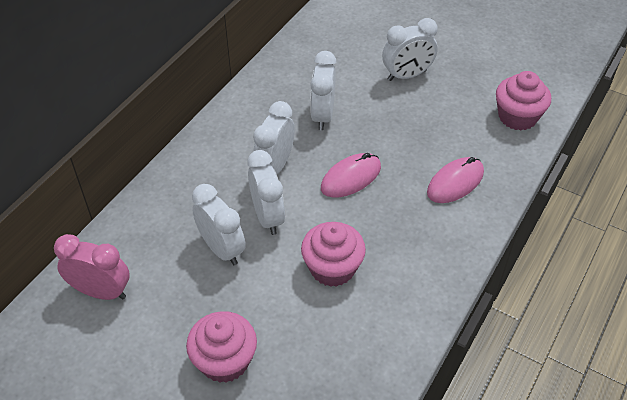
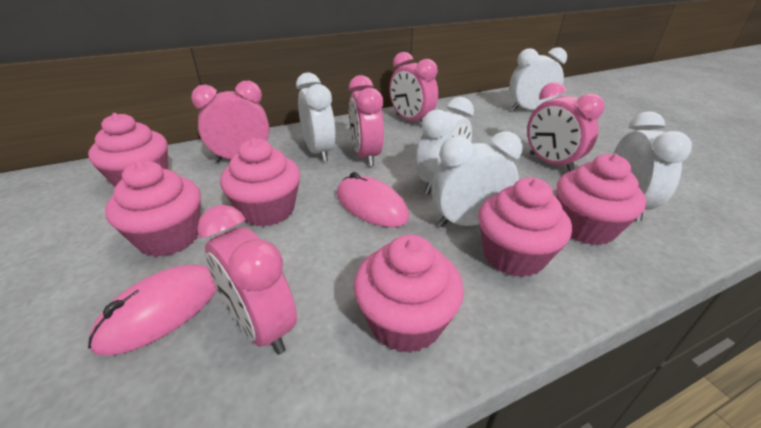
pink clock: [54,234,130,300] = 1 -> [191,81,269,163] [197,205,297,355] [349,75,384,166] [389,52,438,123] [527,82,605,172] = 5
pink cupcake: [186,311,257,383] [301,222,366,287] [496,71,551,130] = 3 -> [88,113,168,187] [105,161,201,257] [220,138,300,227] [353,235,464,353] [478,177,572,277] [556,154,646,245] = 6

